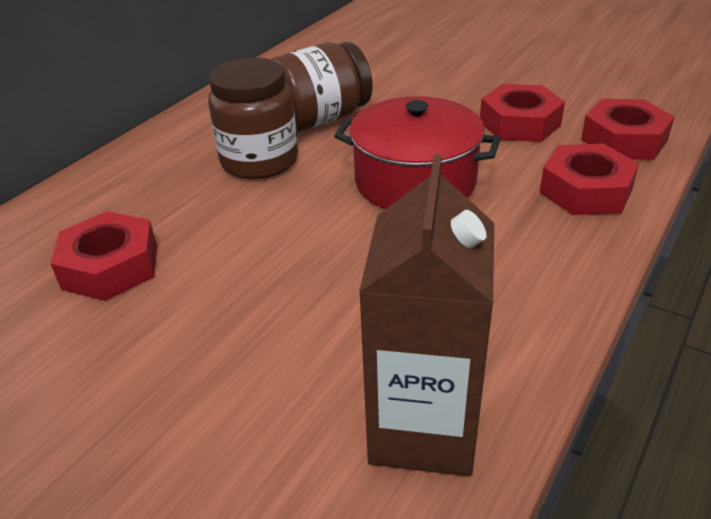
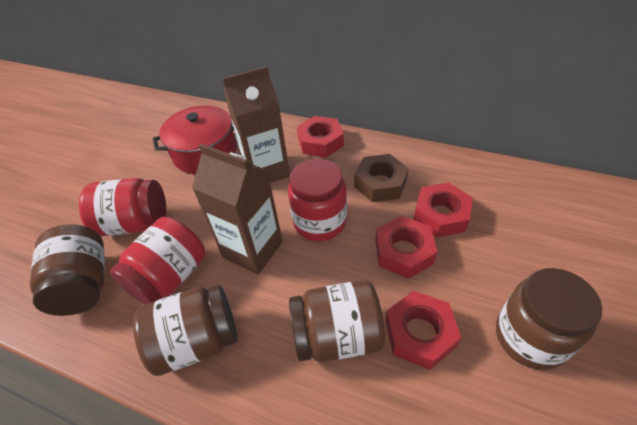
brown carton: [359,154,494,476] = 1 -> [192,144,283,274] [222,66,290,183] = 2
brown jar: [208,58,298,179] [271,42,372,132] = 2 -> [30,225,104,316] [133,285,237,376] [289,280,385,362] [496,268,602,370] = 4
brown nut: none = 0 -> [354,154,409,202] = 1
red jar: none = 0 -> [79,178,166,236] [109,217,206,305] [288,159,347,241] = 3

